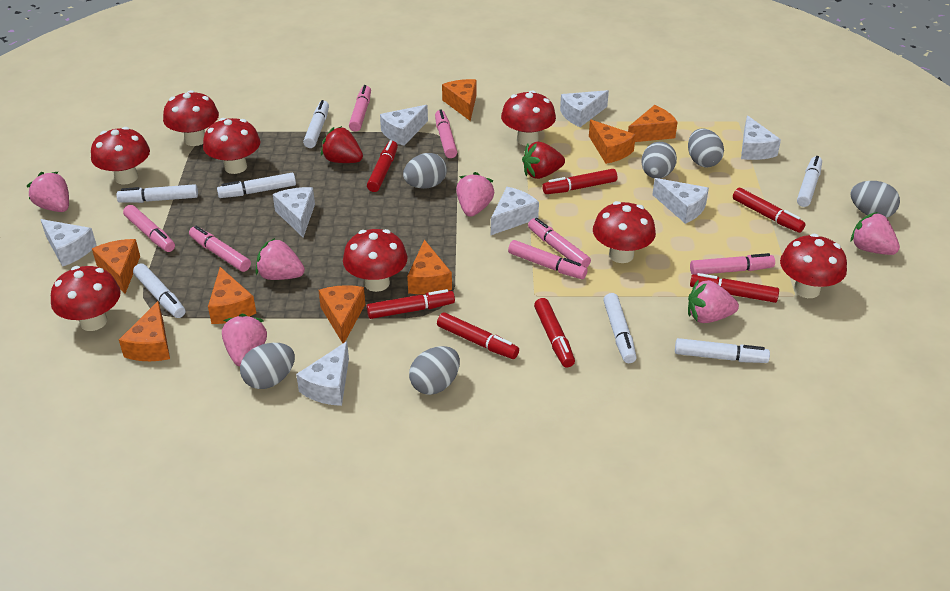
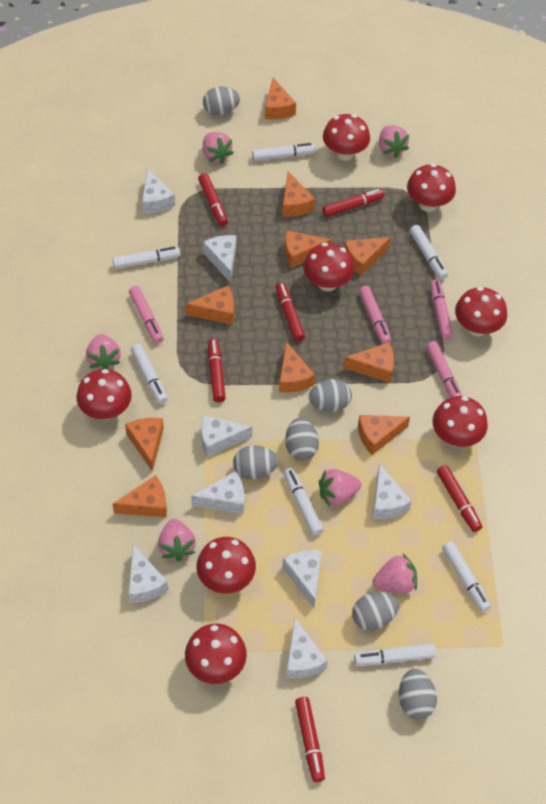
orange cheese: [92,239,140,294] [119,301,170,361] [208,267,256,324] [318,285,365,343] [407,240,452,295] [442,79,476,121] [589,120,636,164] [628,105,678,142] = 8 -> [112,475,167,518] [125,418,164,472] [186,286,234,325] [265,78,296,120] [279,341,315,393] [282,172,315,217] [285,231,332,268] [344,237,391,276] [344,342,394,382] [358,415,410,455] = 10
pink marker: [123,205,175,252] [189,226,251,272] [349,85,371,132] [435,109,457,158] [508,240,587,279] [528,218,591,268] [690,253,775,275] = 7 -> [129,286,164,344] [359,286,391,344] [426,341,462,397] [430,279,454,340] = 4
red marker: [367,140,398,192] [367,289,455,319] [437,312,519,359] [534,298,575,367] [542,169,617,194] [690,273,779,303] [733,188,806,233] = 7 -> [198,173,228,226] [208,338,226,402] [276,282,305,342] [295,697,325,782] [322,189,384,217] [437,465,482,532] = 6
red strawberry: [321,126,363,163] [522,142,565,179] = 2 -> none = 0

